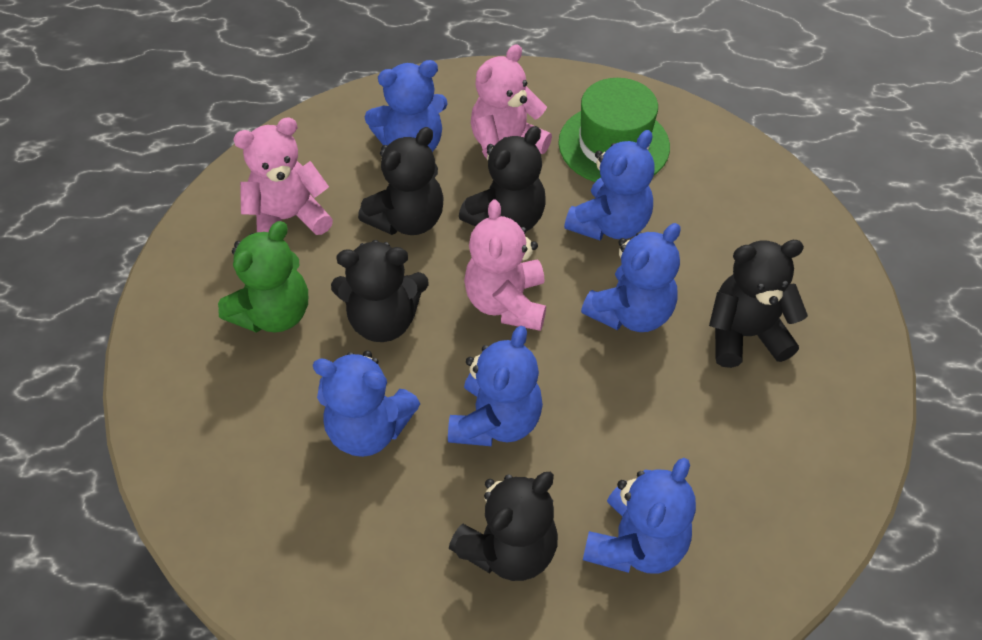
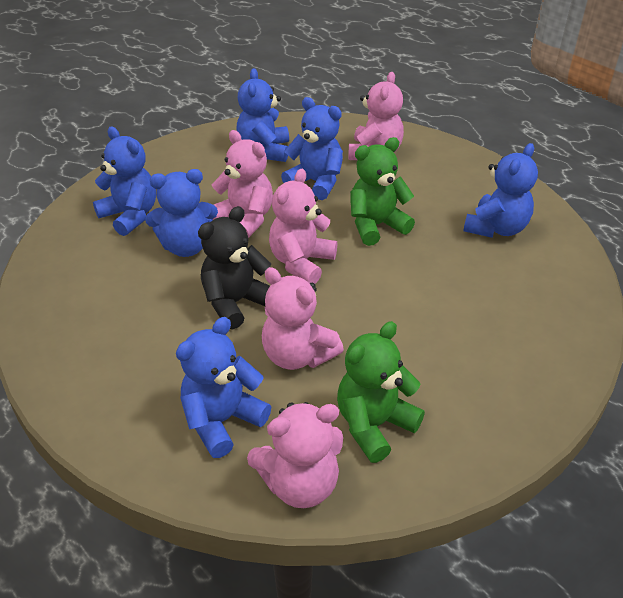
black teddy bear: [331,240,429,342] [358,127,444,235] [449,472,558,581] [459,126,546,232] [709,240,808,368] = 5 -> [198,206,271,330] = 1
green hat: [558,78,670,182] = 1 -> none = 0
green teddy bear: [218,221,308,333] = 1 -> [337,321,425,463] [350,137,415,246] = 2
pink teddy bear: [233,117,333,235] [464,199,546,331] [471,44,552,159] = 3 -> [212,130,273,238] [247,402,343,508] [262,267,344,370] [269,169,337,284] [349,72,404,160] = 5

